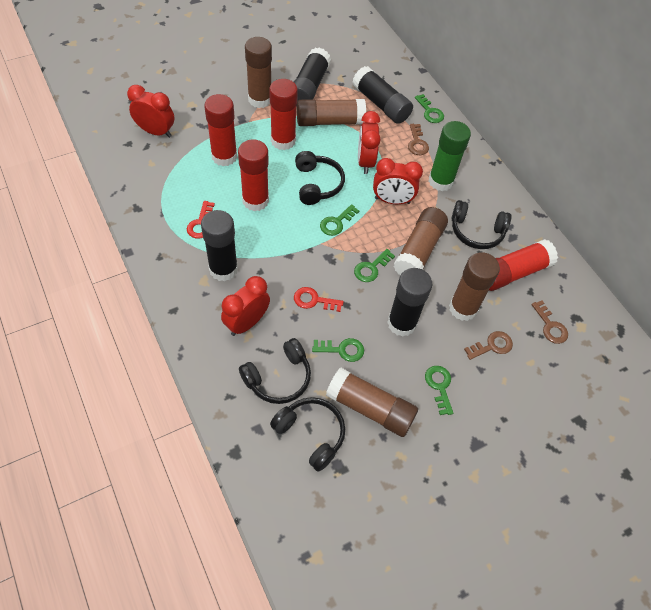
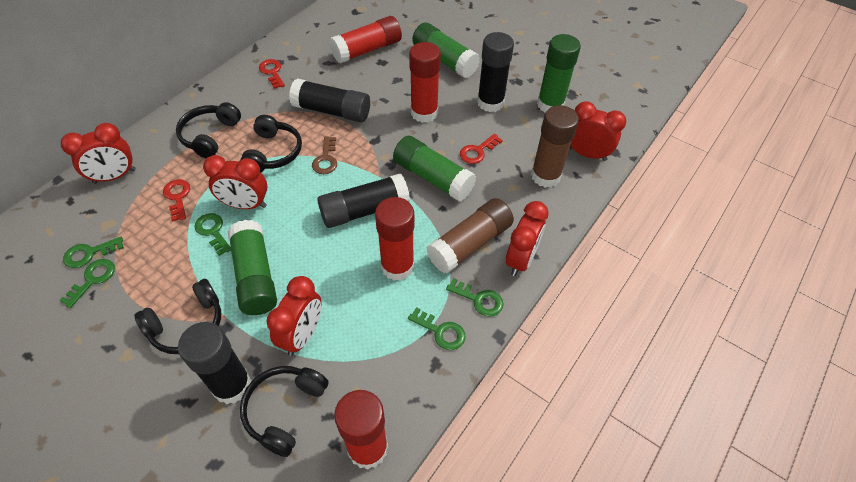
brown glue stick: [245,37,272,108] [297,99,366,126] [326,367,418,437] [394,207,448,275] [449,252,500,321] = 5 -> [426,198,514,273] [531,105,579,188] = 2
brown key: [408,124,429,155] [464,331,513,360] [531,300,568,344] = 3 -> [312,136,337,174] = 1
green glue stick: [429,121,471,191] = 1 -> [228,220,277,315] [393,136,476,201] [412,22,480,78] [537,34,581,112] = 4
red clock: [127,85,174,138] [221,276,270,336] [358,111,381,174] [373,158,423,204] = 4 -> [61,123,136,184] [203,155,267,209] [266,276,321,356] [506,201,549,276] [569,101,626,161] = 5
red key: [187,201,215,239] [294,287,344,312] = 2 -> [163,179,190,222] [259,59,285,89] [460,134,503,164] = 3

